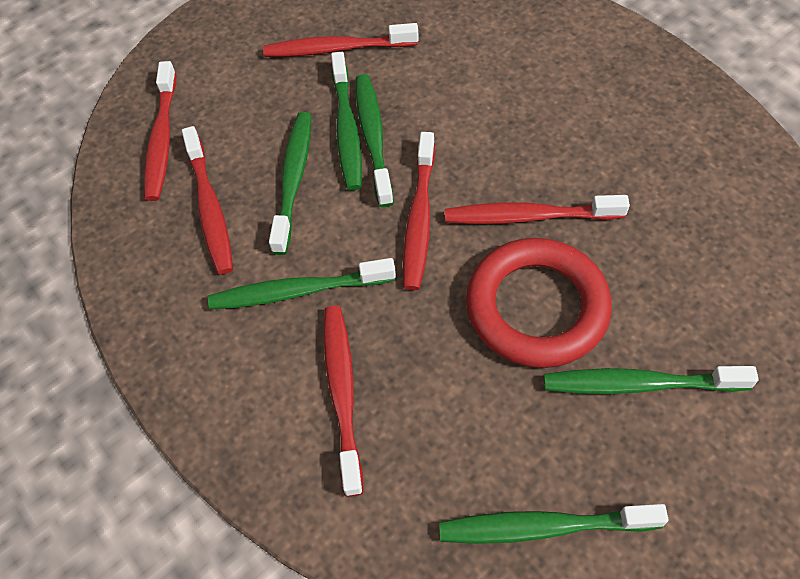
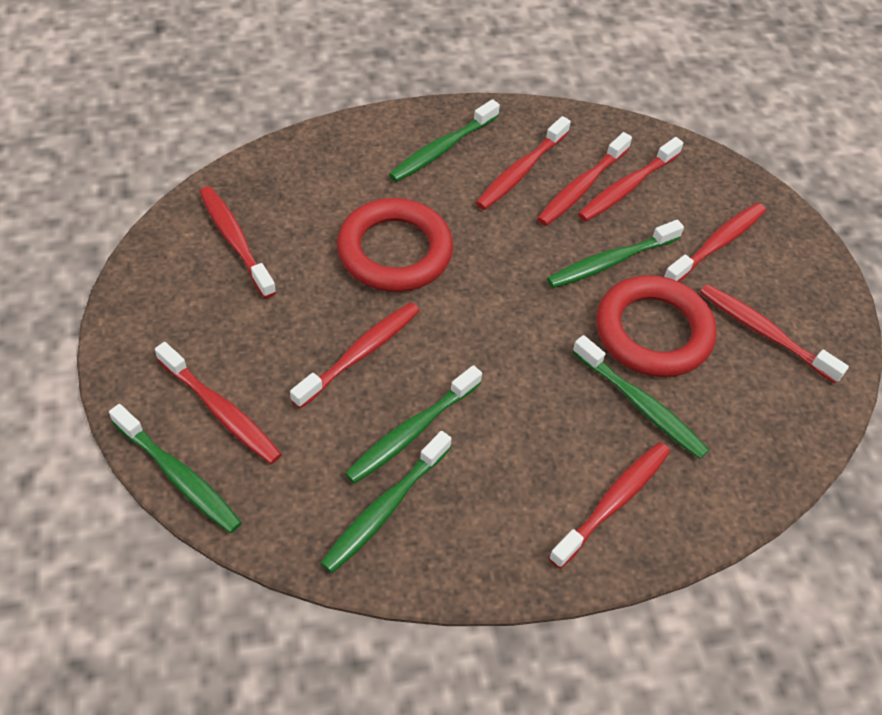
red ring: [466,238,612,368] = 1 -> [337,198,453,292] [596,275,717,377] = 2
red toothbrush: [144,61,176,201] [182,126,233,275] [263,23,419,57] [323,305,363,497] [403,132,435,290] [445,195,630,224] = 6 -> [155,342,282,464] [199,186,276,298] [290,302,420,409] [476,116,571,210] [537,132,632,226] [549,442,670,569] [578,137,684,222] [664,203,766,282] [700,284,849,384] = 9

